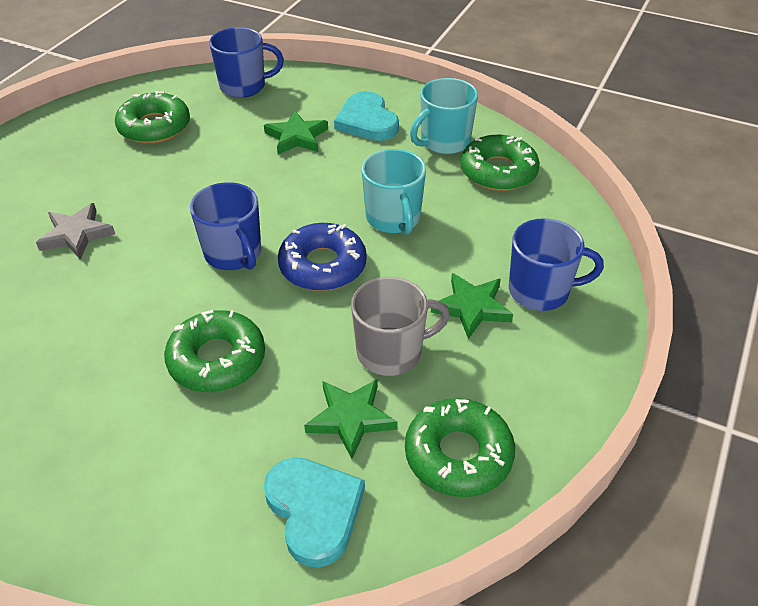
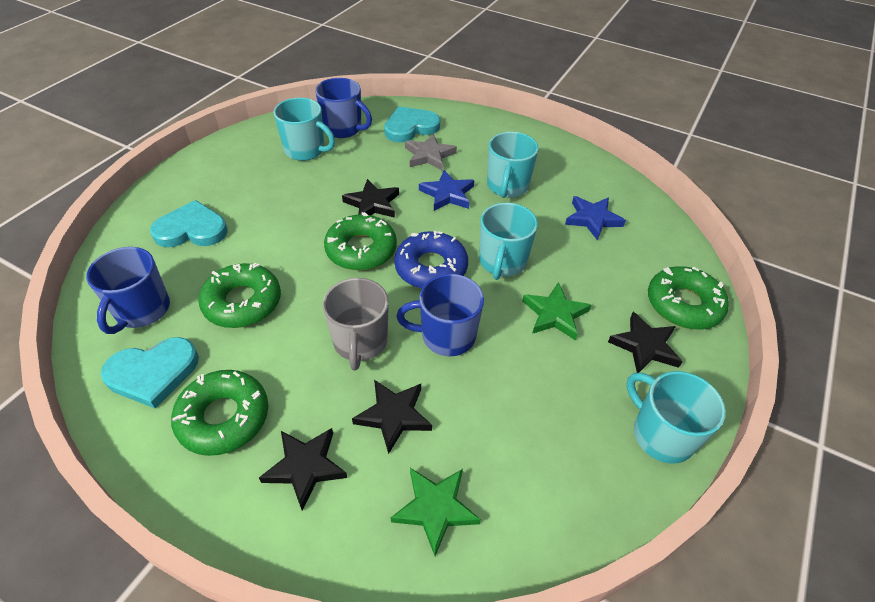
black star: none = 0 -> [259,428,347,511] [342,179,399,218] [352,380,432,454] [608,312,683,373] = 4
blue star: none = 0 -> [419,170,474,211] [565,196,626,240] = 2
green star: [264,111,328,154] [304,379,397,459] [431,273,513,339] = 3 -> [391,468,481,556] [522,282,591,341] = 2
turquoise heart: [264,457,365,567] [334,91,399,141] = 2 -> [101,337,199,409] [150,200,228,247] [384,106,440,142] = 3
turquoise mug: [362,149,426,235] [410,78,478,154] = 2 -> [273,98,335,161] [479,203,538,280] [487,132,539,198] [626,371,726,464] = 4

